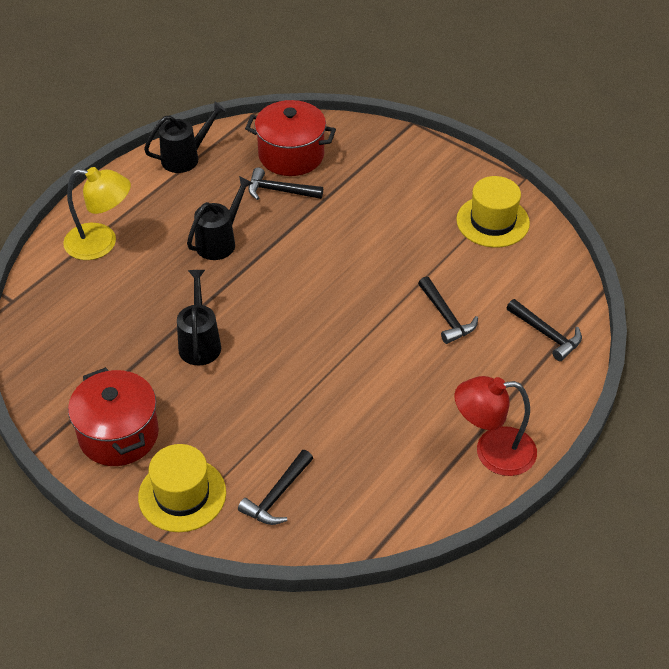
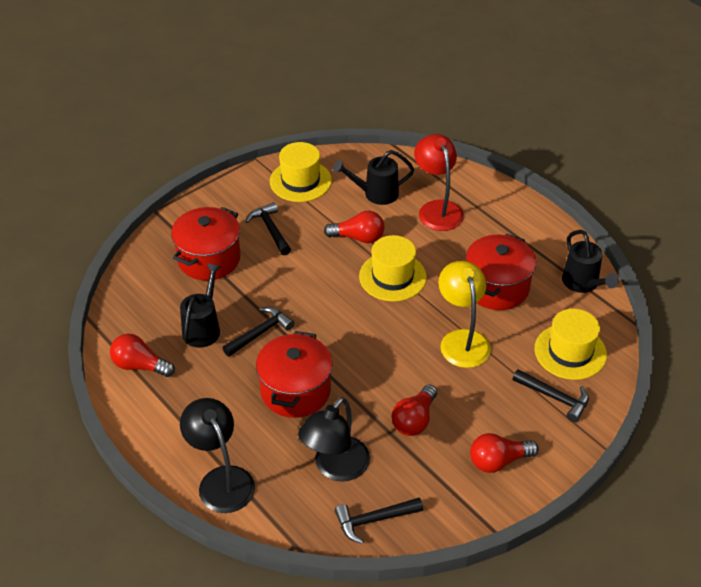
black lamp: none = 0 -> [180,398,255,513] [298,397,370,482] = 2
red light bulb: none = 0 -> [110,334,175,377] [324,211,384,243] [391,384,437,436] [470,433,539,473] = 4
red pot: [68,367,159,466] [245,100,336,176] = 2 -> [171,207,241,280] [256,331,332,418] [466,234,536,310] = 3
yellow hat: [138,444,226,532] [456,176,530,248] = 2 -> [270,142,332,202] [359,235,427,302] [534,309,607,380] = 3

